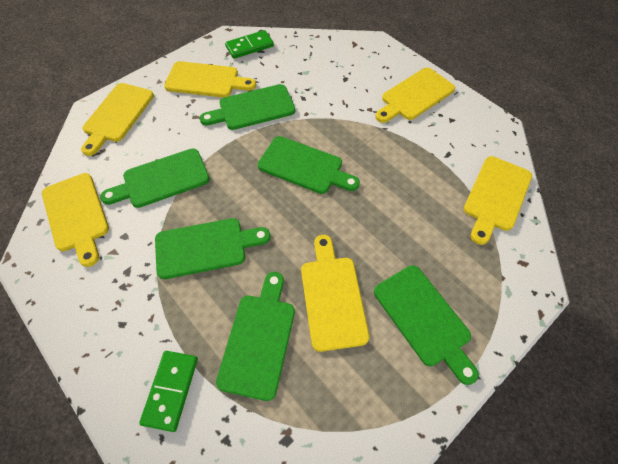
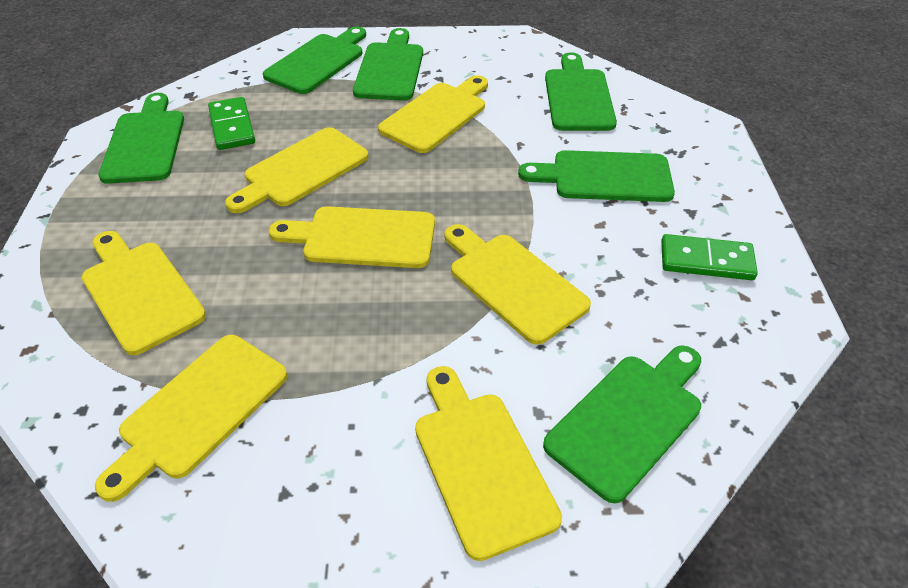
yellow cutting board: [42,173,109,267] [81,83,154,156] [164,61,256,98] [301,235,369,352] [375,68,455,123] [464,156,532,245] = 6 -> [82,231,206,355] [95,335,287,502] [225,127,369,213] [269,206,435,268] [378,75,488,153] [415,366,562,561] [444,224,591,345] = 7

